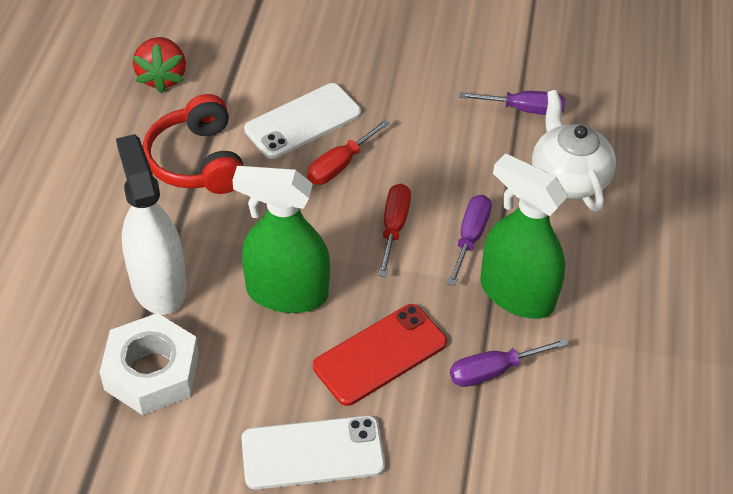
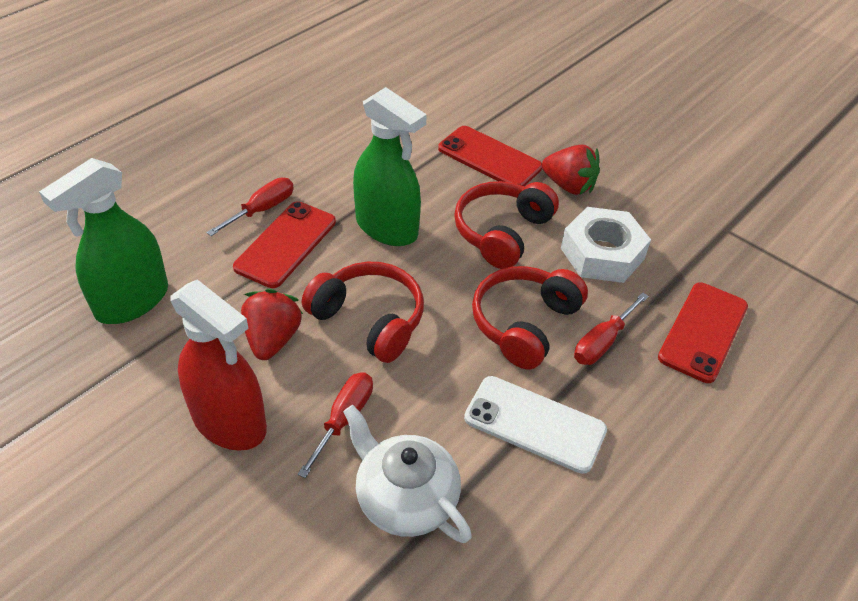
purple screwdriver: [447,195,492,286] [450,338,568,387] [459,91,565,115] = 3 -> none = 0
red headphones: [143,94,243,194] = 1 -> [302,262,424,363] [454,181,559,269] [472,266,588,369] = 3
red phone: [313,304,447,406] = 1 -> [233,201,336,288] [438,126,542,186] [658,282,748,383] = 3
red screwdriver: [307,119,390,185] [378,184,411,277] = 2 -> [206,178,294,236] [298,372,373,478] [574,292,649,365] = 3
red spray bottle: none = 0 -> [170,279,267,451] = 1
red strawberry: [133,37,186,93] = 1 -> [241,289,303,360] [542,144,600,195] = 2
white phone: [241,416,385,490] [244,83,361,159] = 2 -> [464,376,607,474] = 1
white spray bottle: [116,134,187,315] = 1 -> none = 0

